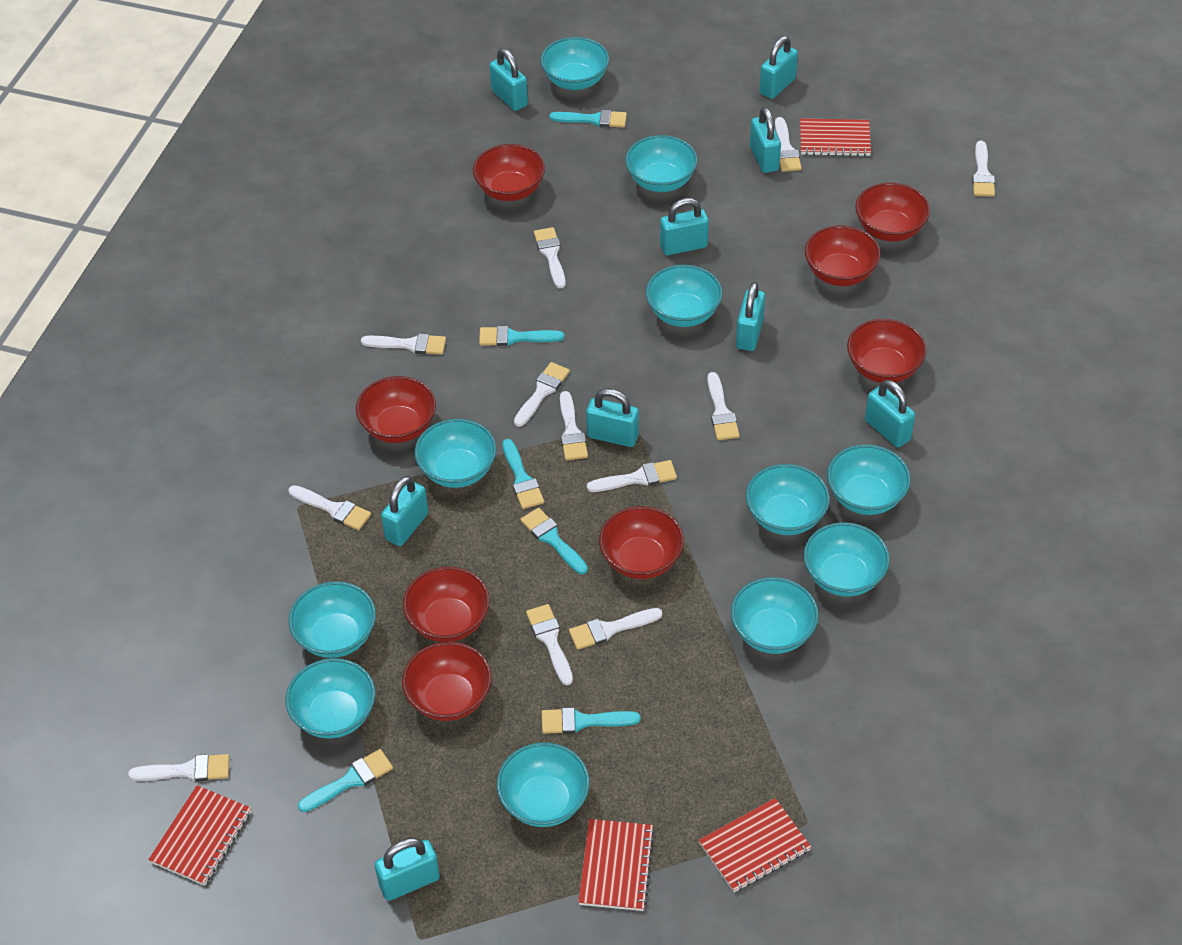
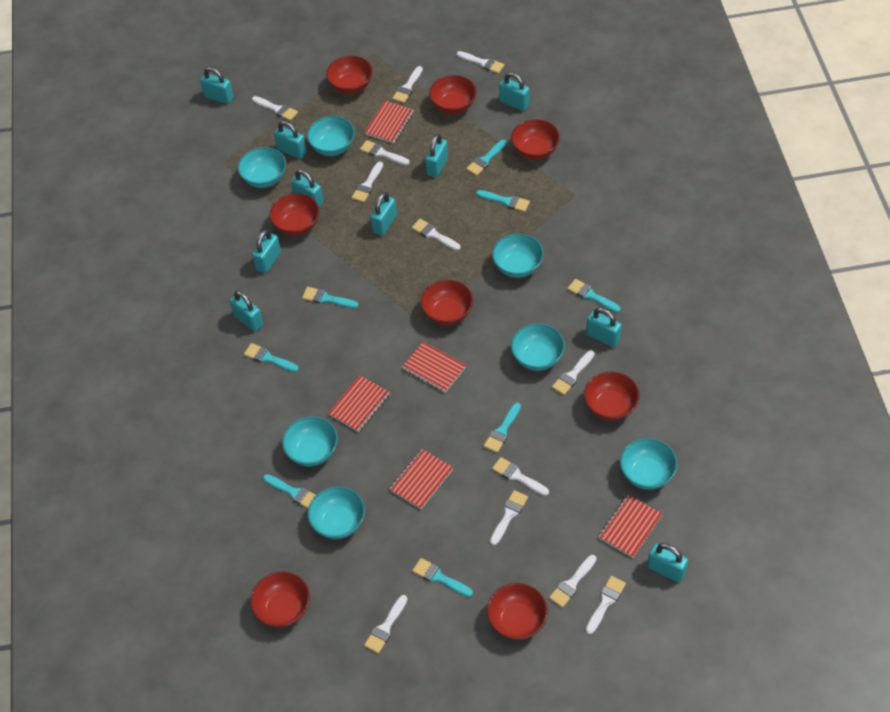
red notebook: [148,785,251,885] [578,819,655,911] [699,798,811,892] [800,118,871,156] = 4 -> [328,376,390,432] [364,101,414,143] [389,449,453,509] [402,342,466,393] [598,494,662,558] = 5
turquoise bowl: [285,658,375,739] [289,581,376,658] [415,419,496,488] [497,743,590,827] [541,37,609,90] [625,135,697,192] [646,265,722,327] [731,577,819,654] [746,464,830,535] [804,522,890,597] [827,444,911,515] = 11 -> [238,147,286,188] [282,416,338,466] [307,116,355,156] [308,486,365,539] [492,234,544,278] [511,323,565,371] [620,438,678,490] = 7
turquoise brush: [298,749,393,812] [479,326,564,346] [502,439,544,509] [520,508,588,574] [542,707,641,734] [550,110,627,128] = 6 -> [244,343,299,372] [263,474,316,508] [302,287,358,308] [412,558,473,597] [466,140,507,176] [476,190,530,212] [484,402,521,453] [567,279,621,312] = 8
turquoise padlock: [374,838,440,901] [381,476,428,546] [490,48,528,111] [586,389,639,447] [660,198,709,255] [736,282,765,351] [750,107,781,173] [759,36,798,99] [865,380,915,448] = 9 -> [200,67,234,104] [230,291,263,332] [252,230,281,273] [274,121,307,159] [291,170,323,207] [370,192,397,236] [425,134,448,177] [499,72,529,111] [586,308,622,347] [647,543,688,582] = 10

